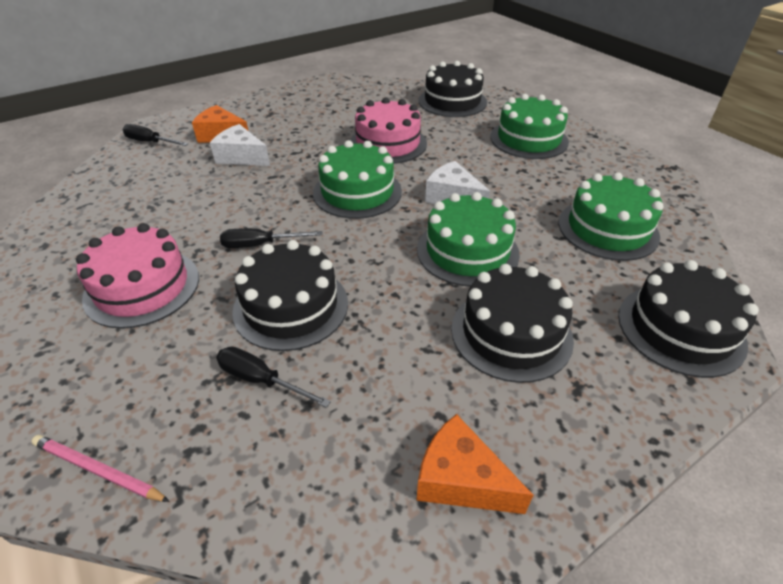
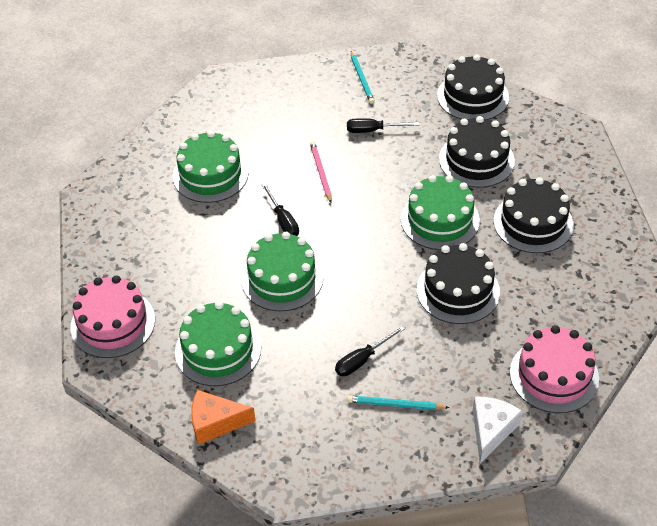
orange cheese: [192,105,248,143] [416,414,533,514] = 2 -> [191,390,256,445] = 1
turquoise pencil: none = 0 -> [347,395,450,410] [351,51,375,104] = 2
white cheese: [210,124,270,166] [425,161,490,204] = 2 -> [473,396,522,464] = 1

